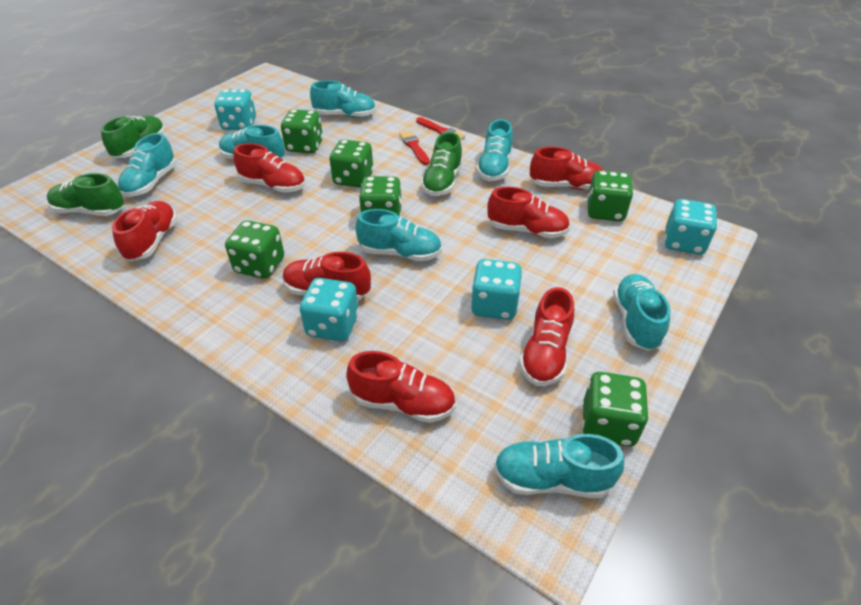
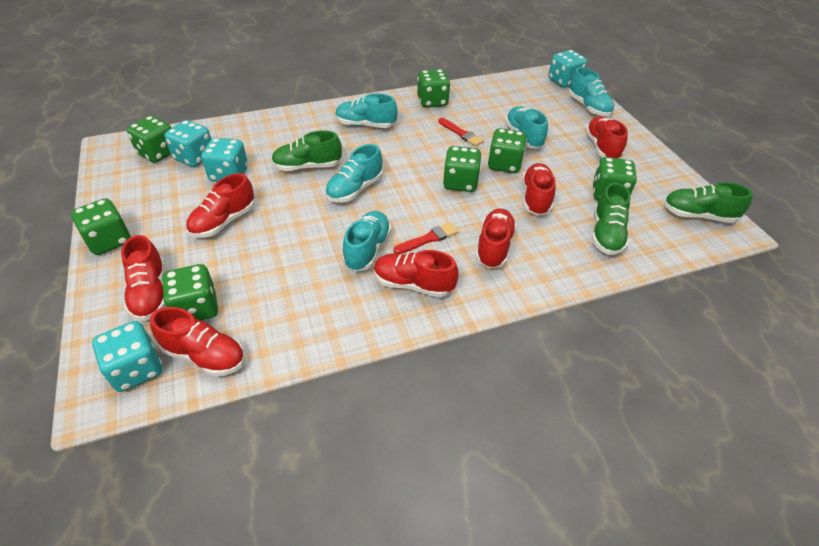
green dice: [225,220,284,279] [281,109,323,153] [329,140,374,188] [359,176,402,217] [582,372,649,447] [587,170,633,221] = 6 -> [71,198,130,255] [127,116,171,163] [162,264,218,320] [417,69,450,108] [443,146,482,192] [488,128,527,173] [592,157,637,201] = 7
turquoise shoe: [118,133,176,197] [219,125,285,159] [310,80,376,118] [356,209,442,261] [476,119,513,181] [494,434,625,498] [613,274,671,351] = 7 -> [325,144,382,202] [335,93,397,128] [342,211,391,271] [505,106,548,149] [568,67,614,116] = 5

